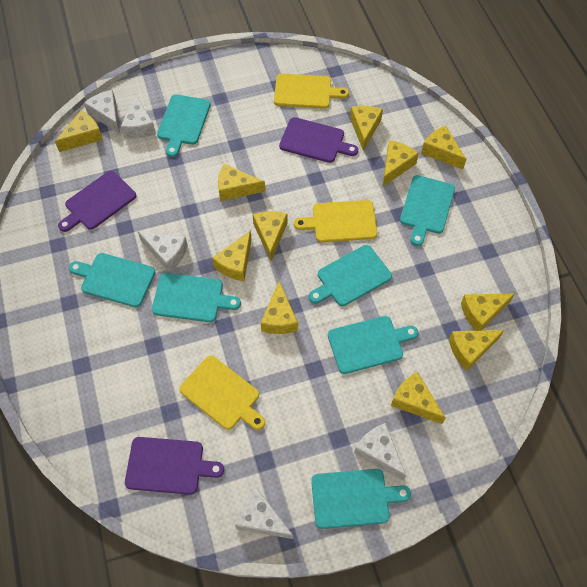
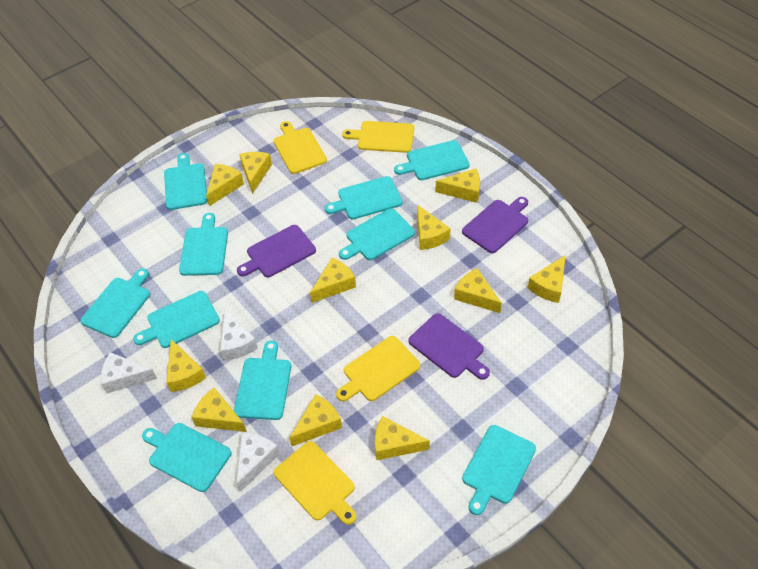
turquoise cutting board: [69,253,155,307] [152,273,241,322] [157,94,211,157] [309,245,392,306] [311,469,411,529] [328,316,418,374] [400,175,455,246] = 7 -> [80,268,150,338] [133,291,220,348] [142,423,232,492] [164,153,208,210] [179,213,228,276] [234,340,291,420] [325,176,402,220] [339,208,415,260] [394,140,470,180] [462,425,536,515] = 10
white cheese: [84,90,120,134] [121,94,156,138] [137,231,188,272] [235,488,293,539] [354,423,406,481] = 5 -> [101,352,157,393] [220,309,258,360] [236,433,280,492] = 3
yellow cutting board: [179,356,265,430] [274,74,349,109] [294,200,377,242] = 3 -> [273,121,327,174] [274,441,357,525] [336,336,420,402] [342,121,414,153] = 4

